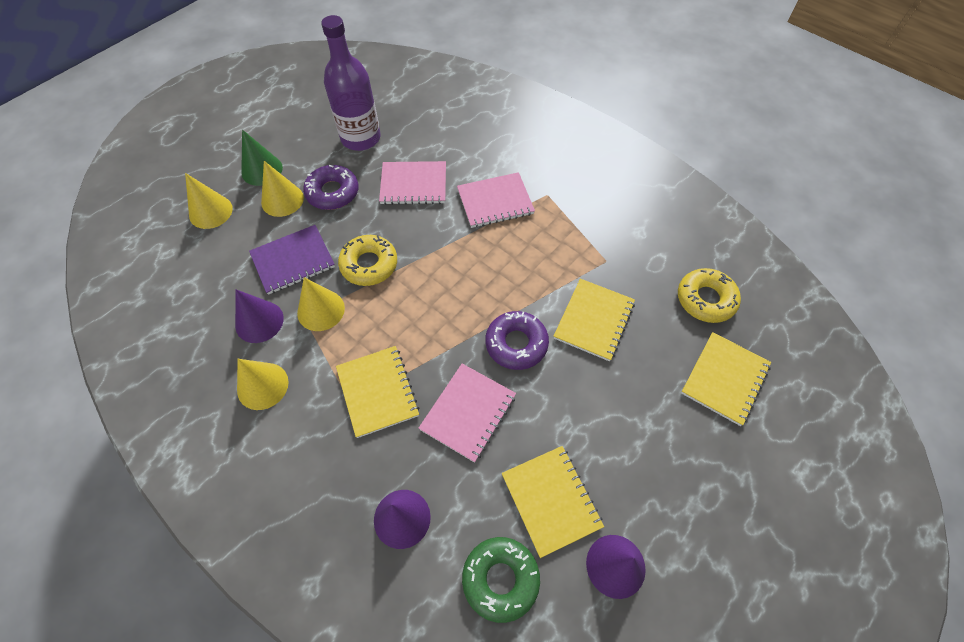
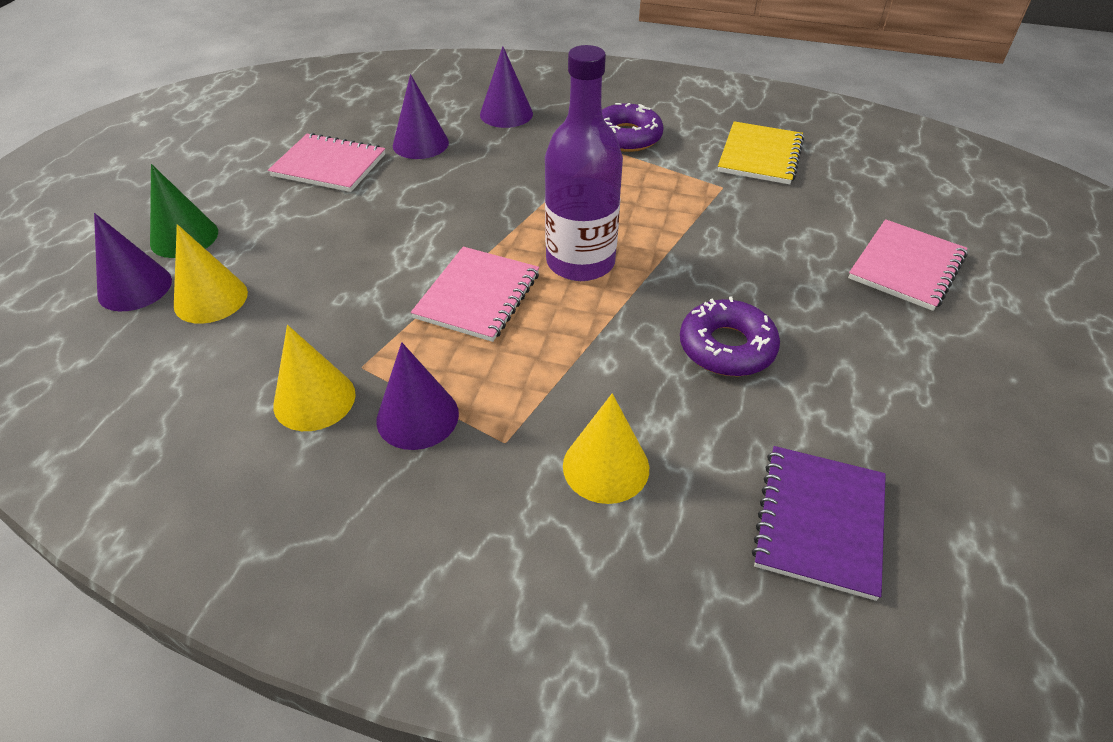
green donut: [462,537,540,623] = 1 -> none = 0
purple cone: [235,289,284,343] [374,490,431,549] [586,535,646,599] = 3 -> [94,213,172,311] [376,342,459,450] [393,74,449,159] [480,46,533,128] = 4
yellow cone: [185,173,233,229] [237,359,288,410] [261,161,304,217] [297,277,345,331] = 4 -> [174,224,248,324] [274,325,356,431] [563,393,649,504] = 3
yellow donut: [338,235,397,286] [678,268,741,323] = 2 -> none = 0
yellow notebook: [336,346,420,438] [502,446,604,558] [553,279,635,361] [681,332,771,426] = 4 -> [718,121,804,185] = 1

